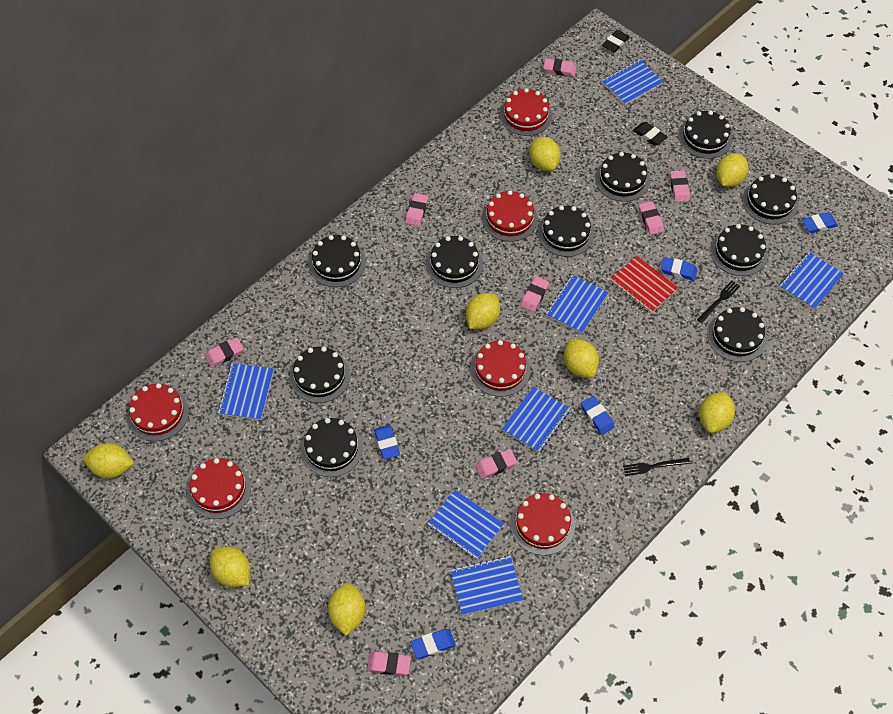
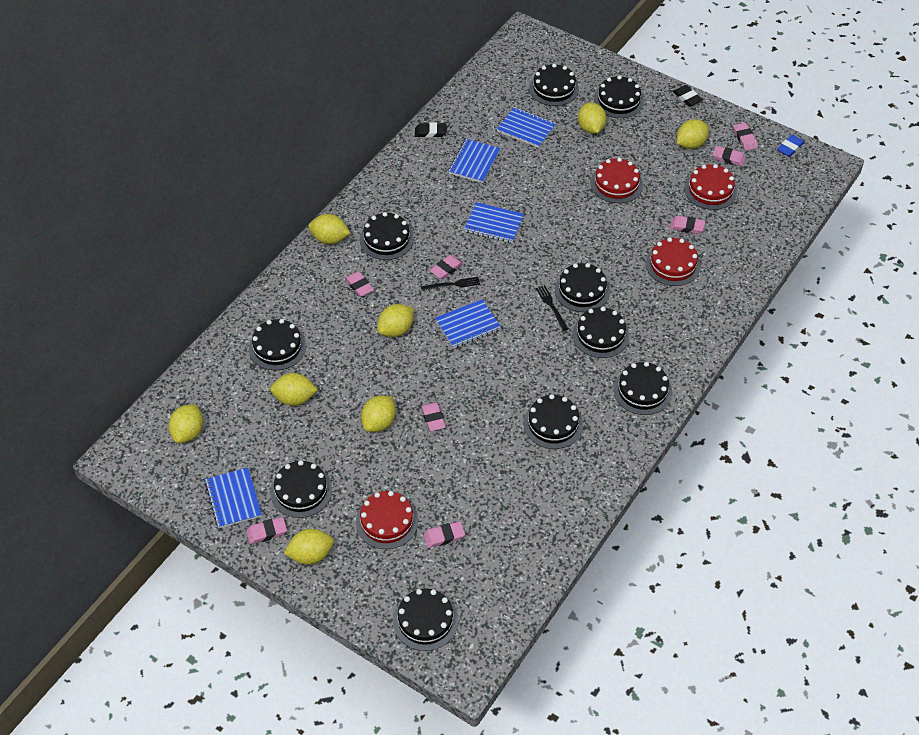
blue eraser: [374,425,400,459] [410,629,456,659] [581,396,615,435] [661,257,697,281] [802,212,838,233] = 5 -> [777,135,805,157] = 1
blue notebook: [218,363,274,420] [427,490,504,560] [450,556,523,616] [502,387,570,453] [546,275,609,334] [602,59,663,105] [779,252,844,310] = 7 -> [205,468,262,528] [435,299,501,348] [448,139,501,183] [464,202,524,243] [497,107,556,148] = 5
red cake: [127,383,189,441] [187,458,251,519] [470,340,530,397] [482,190,538,242] [500,88,552,136] [510,493,575,555] = 6 -> [356,491,418,549] [591,158,643,203] [646,237,701,286] [684,164,737,210] = 4
red notebook: [610,256,678,314] = 1 -> none = 0

